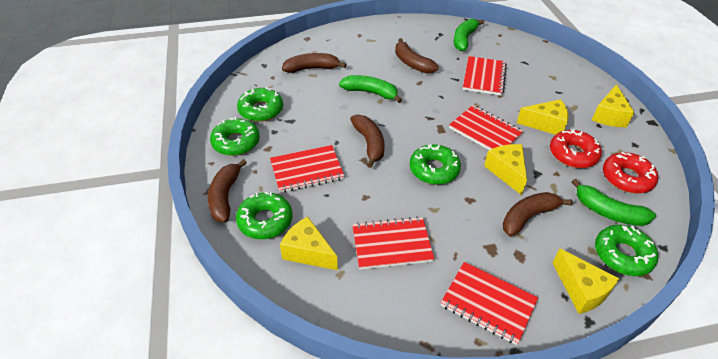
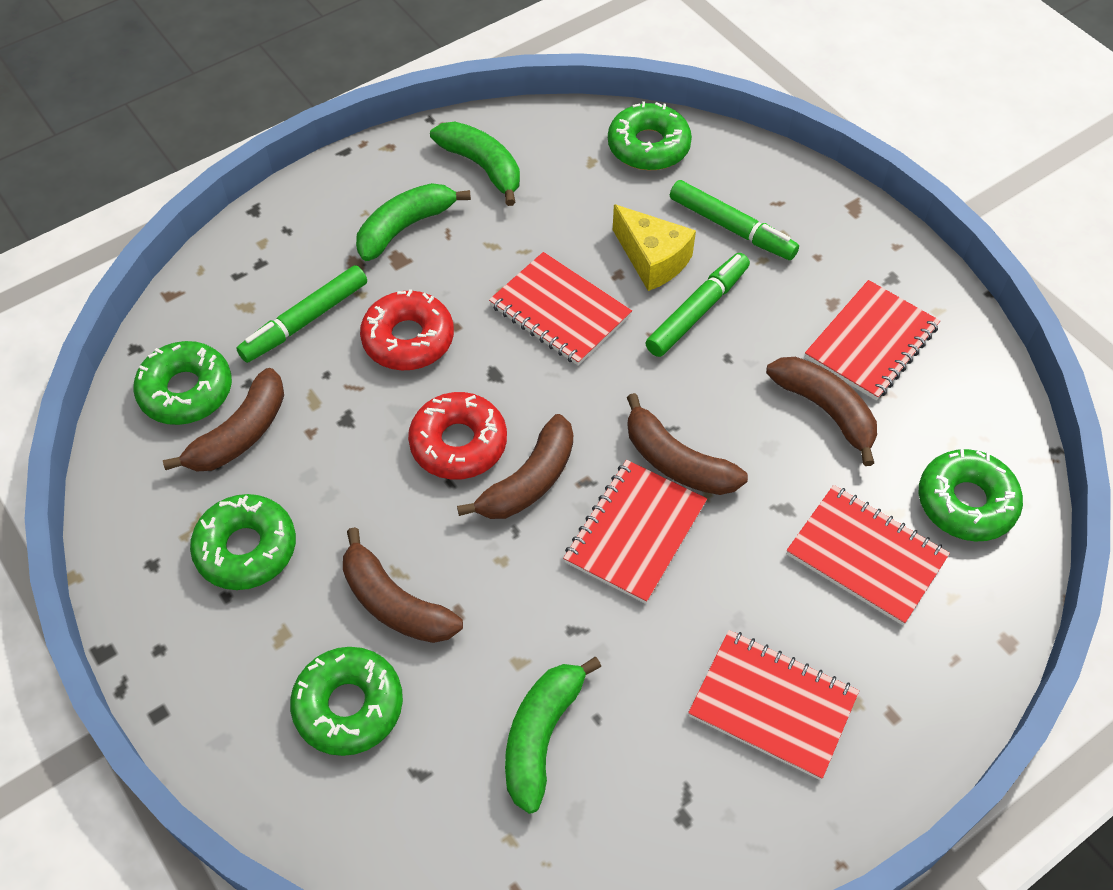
green marker: none = 0 -> [236,265,367,363] [646,253,750,357] [670,180,799,260] = 3
yellow cheese: [280,217,338,270] [484,144,527,195] [517,99,569,135] [553,248,619,314] [592,84,634,127] = 5 -> [613,204,696,291] = 1

